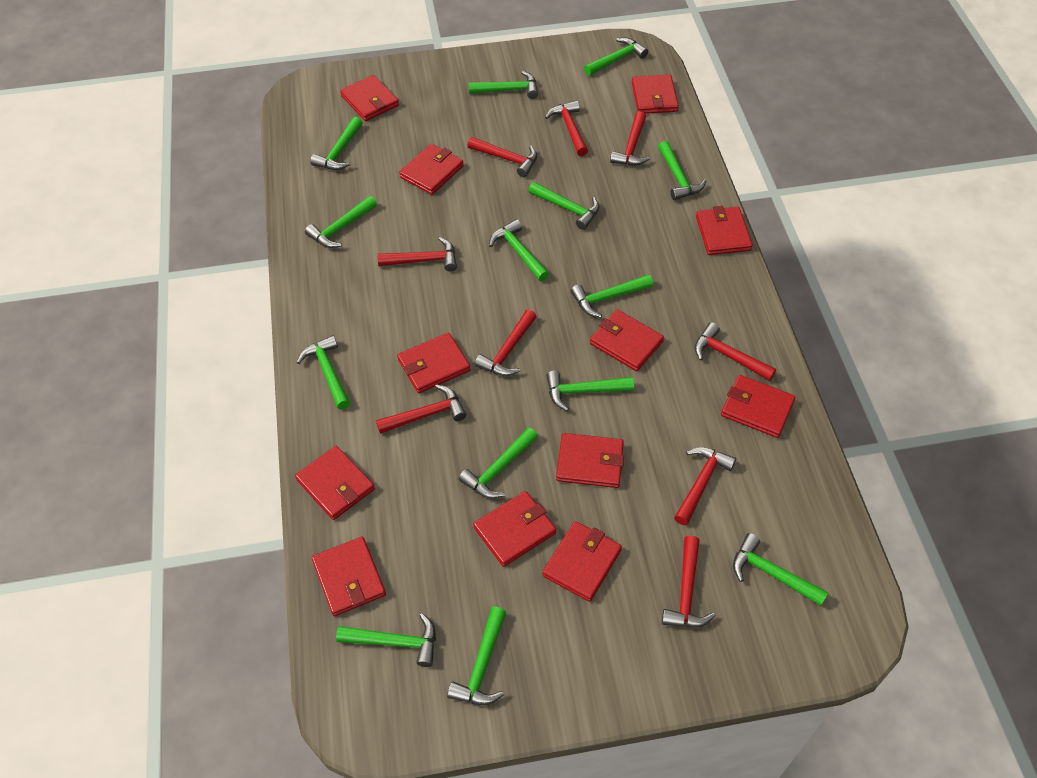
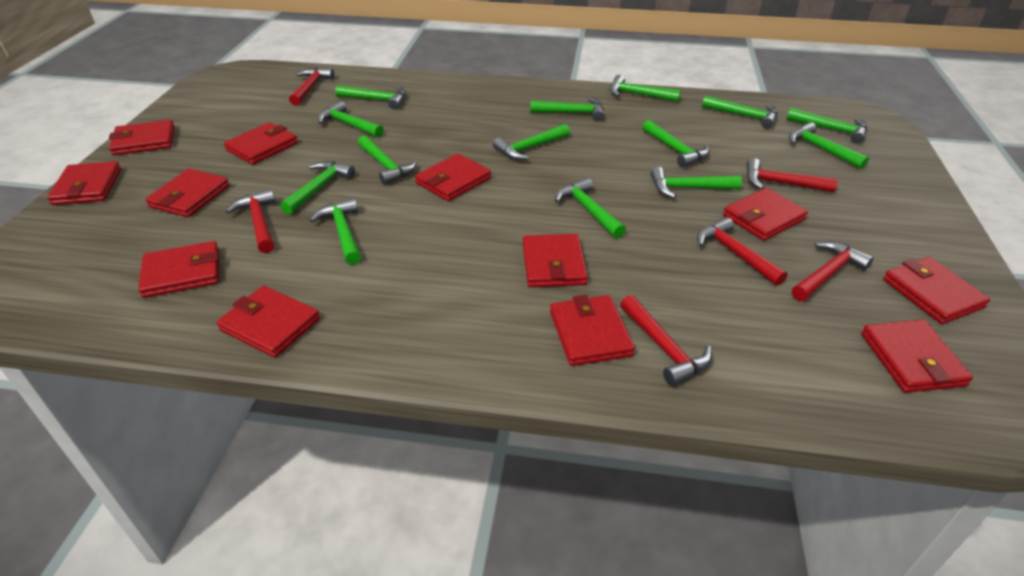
red hammer: [376,384,466,434] [377,237,457,272] [467,137,537,177] [475,310,537,376] [545,100,588,156] [610,111,650,166] [662,536,716,628] [674,447,736,525] [695,322,776,381] = 9 -> [226,189,276,253] [289,68,334,106] [620,295,712,386] [697,217,788,286] [746,158,838,192] [792,241,874,301] = 6

